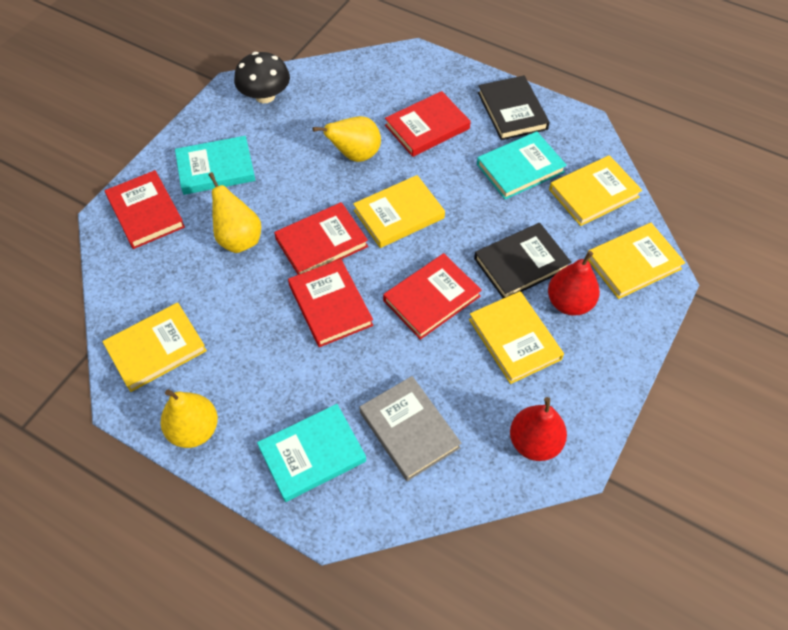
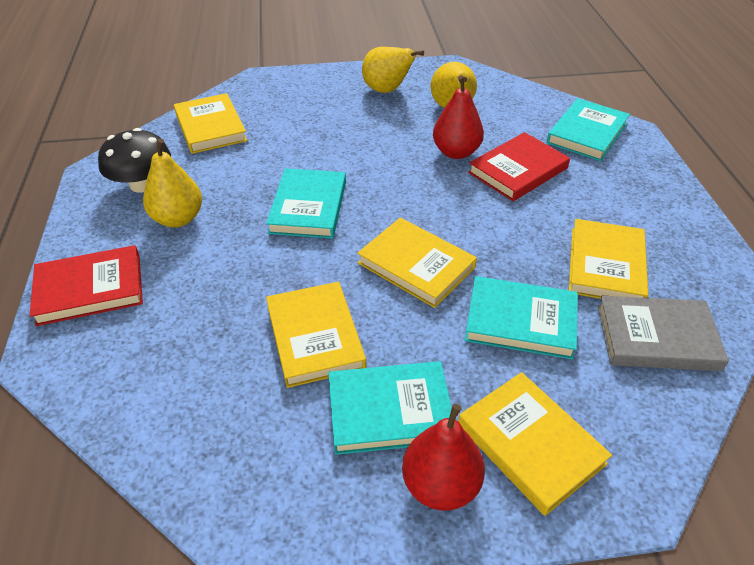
black book: [474,223,571,298] [478,76,550,140] = 2 -> none = 0
red book: [105,170,185,249] [274,202,368,275] [288,259,373,347] [383,253,482,340] [385,91,471,157] = 5 -> [30,245,143,326] [468,132,570,201] = 2
turquoise book: [175,136,256,195] [257,404,366,502] [477,131,567,199] = 3 -> [266,168,346,239] [328,361,452,455] [465,276,578,359] [546,98,630,161] = 4

